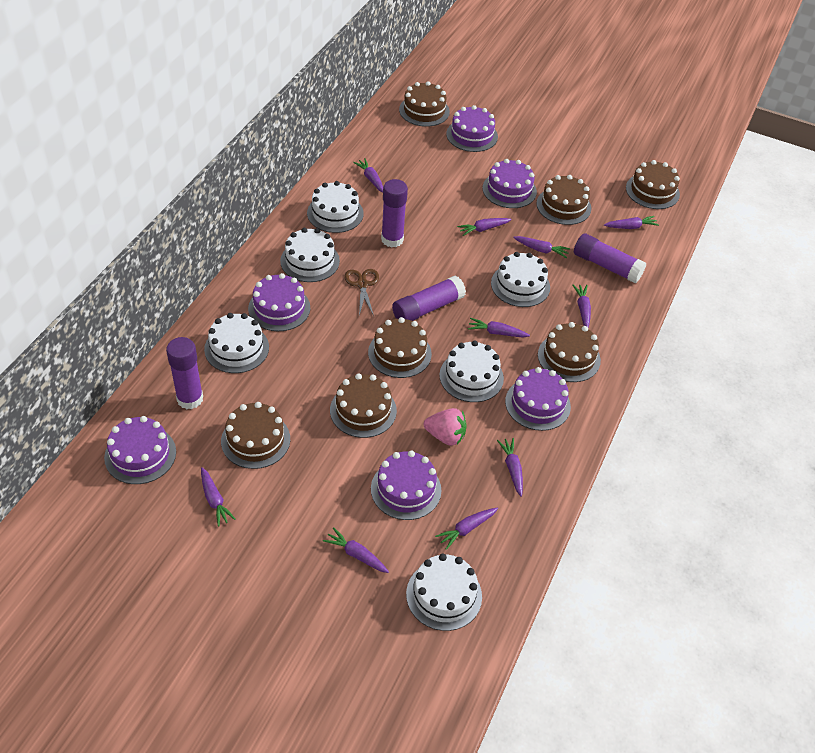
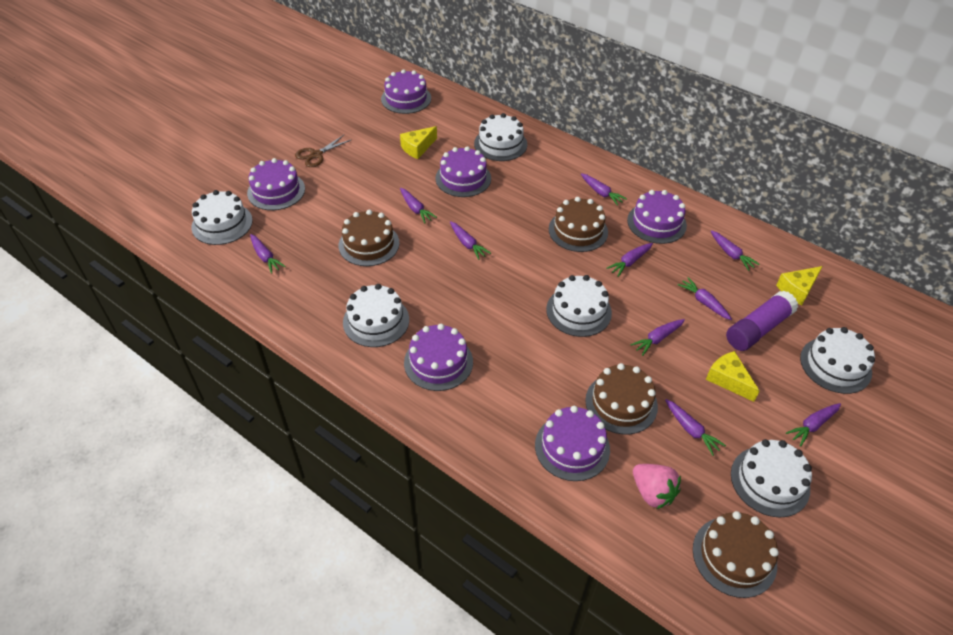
brown cake: [221,402,290,469] [330,373,397,438] [368,317,432,378] [399,81,450,127] [537,175,591,225] [538,322,601,382] [626,160,680,209] = 7 -> [339,210,399,266] [549,197,608,252] [585,363,658,434] [693,511,779,598] = 4
purple glue stick: [166,337,203,409] [381,179,408,248] [392,275,466,321] [574,233,647,284] = 4 -> [726,291,798,351] = 1
yellow cheese: none = 0 -> [400,126,437,159] [706,351,760,402] [776,266,823,305] = 3

